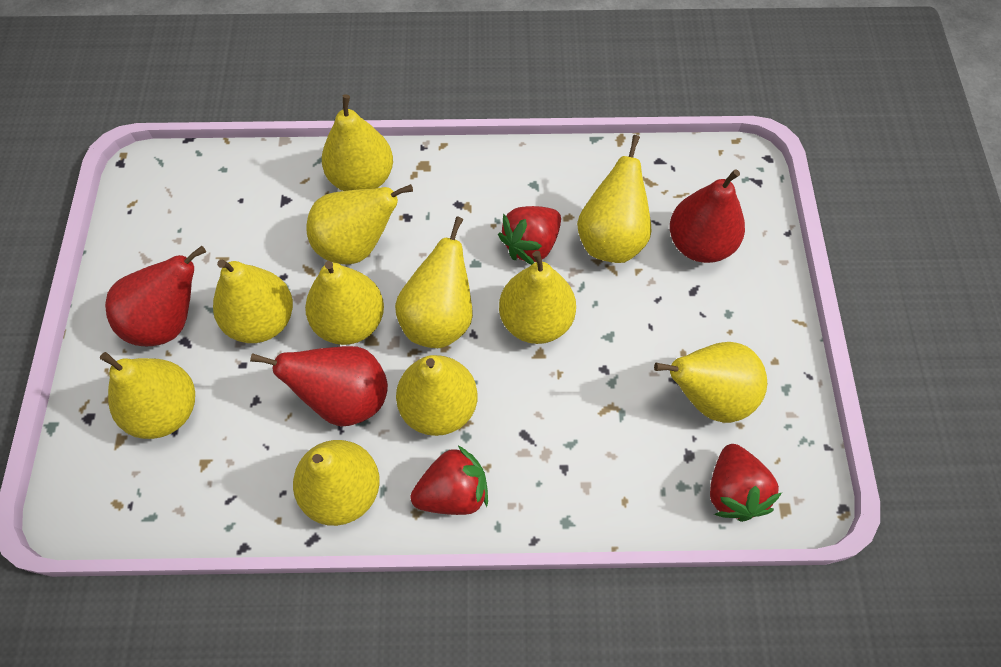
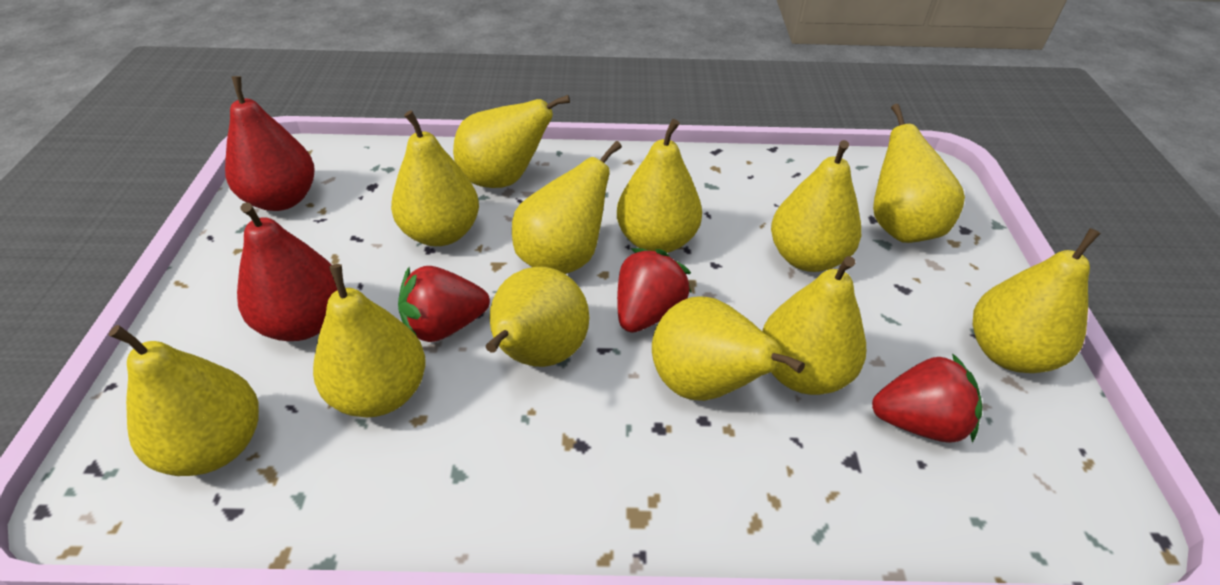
red pear: [105,246,206,346] [250,346,388,426] [670,169,745,263] = 3 -> [225,76,315,211] [237,202,337,341] = 2
yellow pear: [100,352,195,439] [213,260,293,343] [293,440,380,526] [305,261,384,345] [307,184,413,264] [322,95,393,191] [395,216,473,348] [396,355,478,436] [499,251,576,344] [577,135,652,263] [654,342,767,423] = 11 -> [109,325,259,476] [313,264,426,418] [391,110,479,246] [453,95,570,188] [486,267,589,367] [512,141,622,274] [617,119,702,253] [652,296,805,401] [762,256,866,395] [771,140,861,272] [873,104,965,243] [973,228,1101,373] = 12

